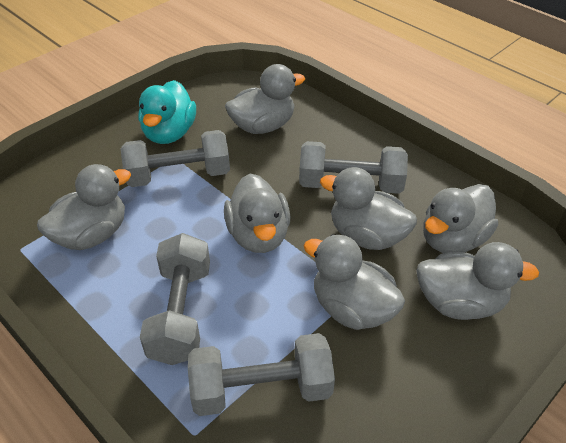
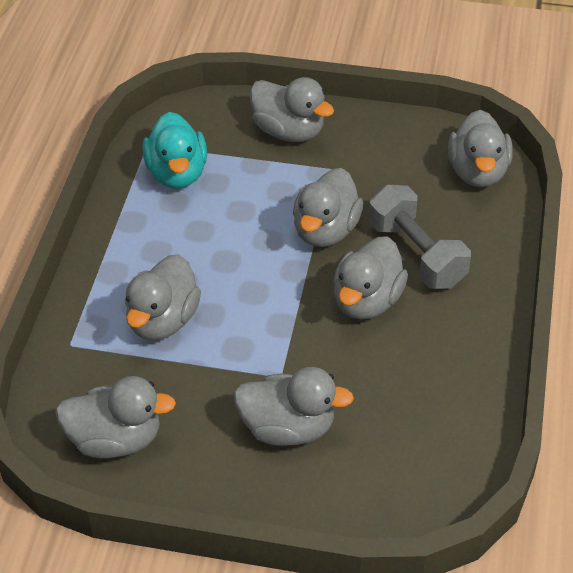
grey dumbbell: [121,130,230,187] [140,233,210,365] [188,333,335,416] [299,141,408,194] = 4 -> [369,185,471,289] = 1

